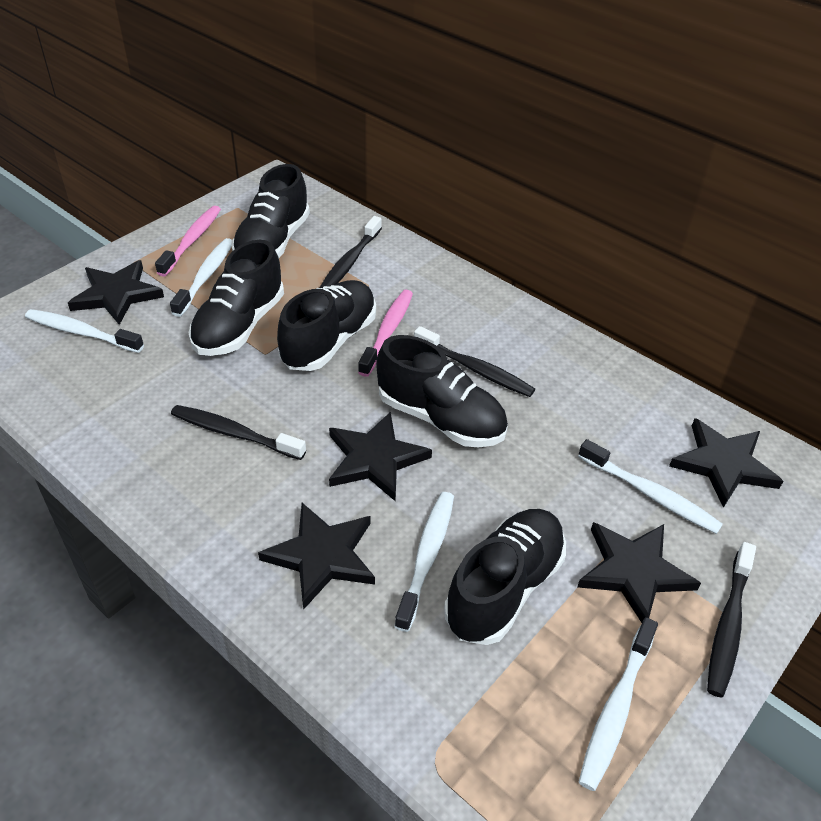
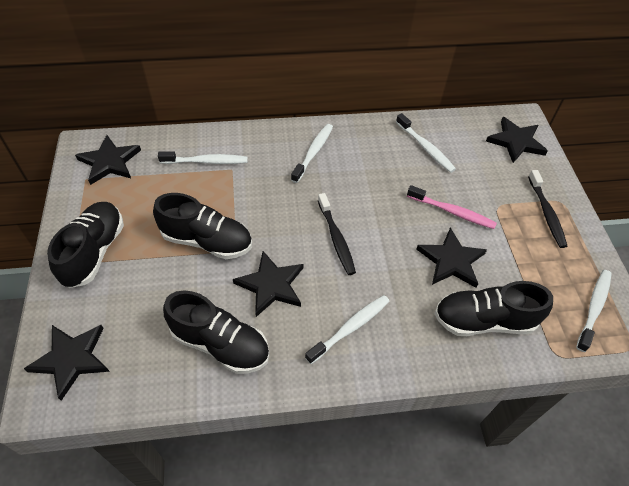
black shoe: [189,240,284,356] [232,164,310,258] [277,280,376,371] [376,335,508,447] [444,509,566,645] = 5 -> [47,202,124,288] [153,193,252,259] [163,290,269,374] [434,281,553,336] = 4
black toothbrush: [171,405,306,460] [320,216,382,288] [414,326,535,397] [707,542,756,697] = 4 -> [318,193,356,275] [528,170,567,248] = 2
pink toothbrush: [155,206,221,277] [358,290,413,377] = 2 -> [407,185,497,229] = 1

